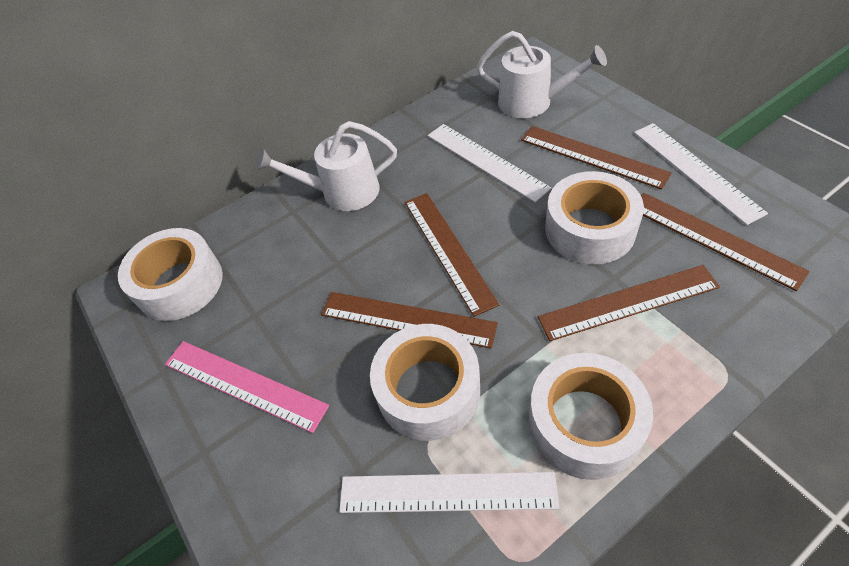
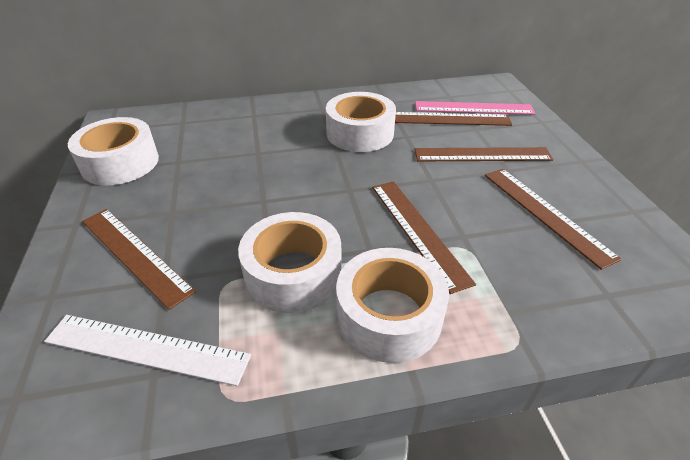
white ruler: [339,472,559,513] [428,124,552,202] [634,123,768,225] = 3 -> [44,315,251,386] = 1
white watering can: [255,121,397,211] [477,31,607,118] = 2 -> none = 0

